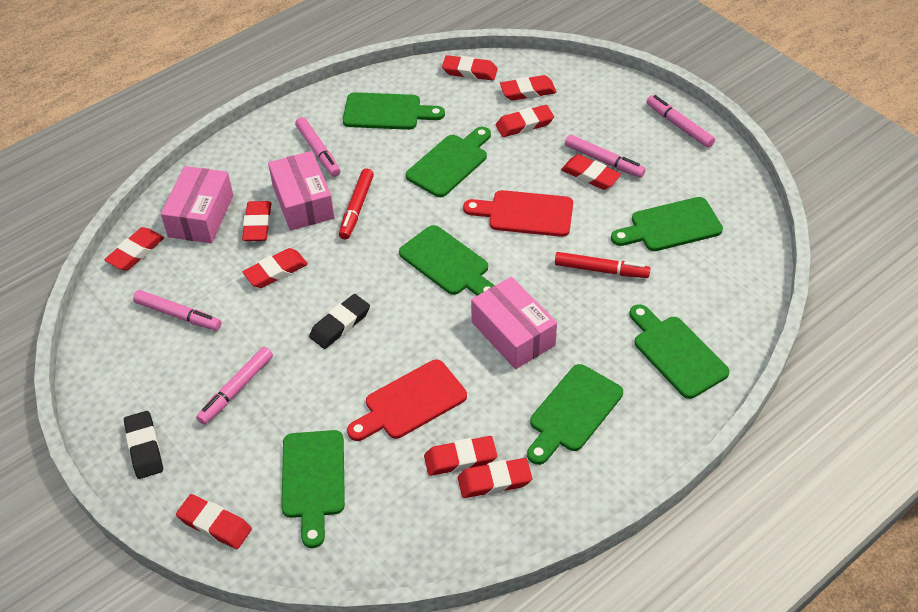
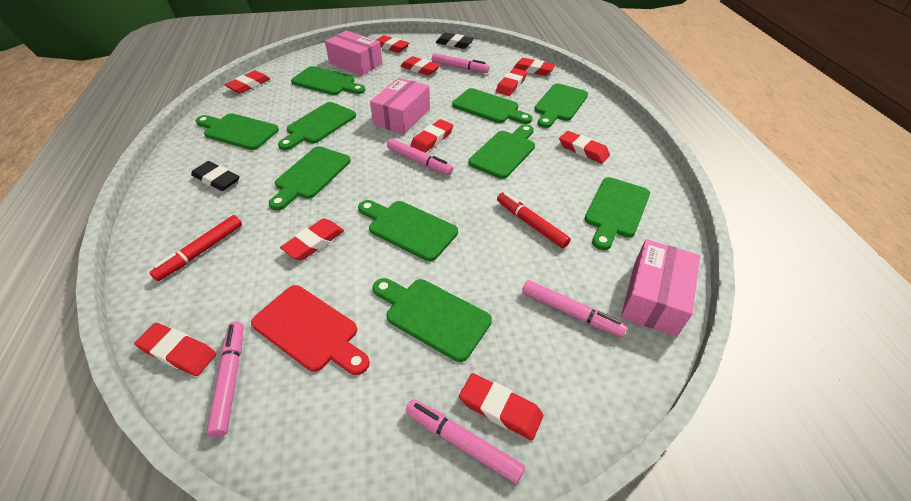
green cutting board: [281,430,345,548] [343,92,445,130] [399,225,495,296] [406,127,491,197] [527,364,623,465] [611,197,723,251] [629,304,730,399] = 7 -> [196,113,279,150] [269,146,351,210] [278,102,356,150] [291,66,365,95] [358,200,458,261] [373,278,492,362] [452,88,532,124] [468,124,535,179] [534,83,588,128] [585,177,650,250] = 10
red cutting board: [347,360,467,441] [463,190,573,237] = 2 -> [251,285,370,375] = 1

